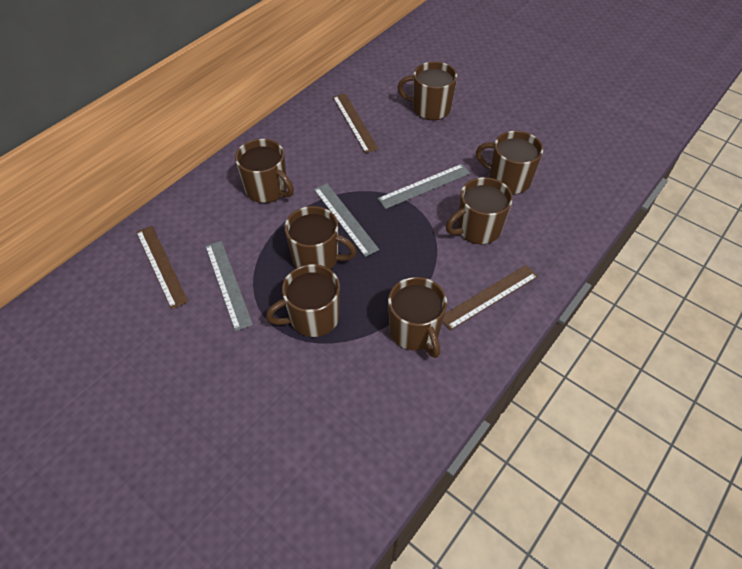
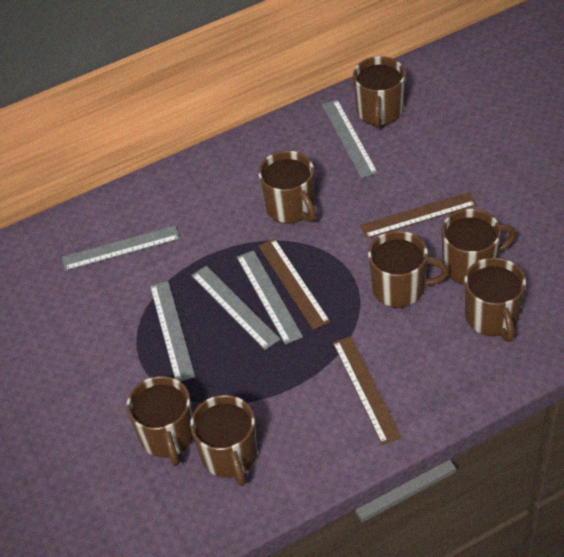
grey ruler: [205,241,253,331] [314,183,379,257] [378,164,470,209] = 3 -> [62,226,180,271] [150,281,195,381] [191,266,281,350] [237,250,303,345] [322,100,378,178] = 5

